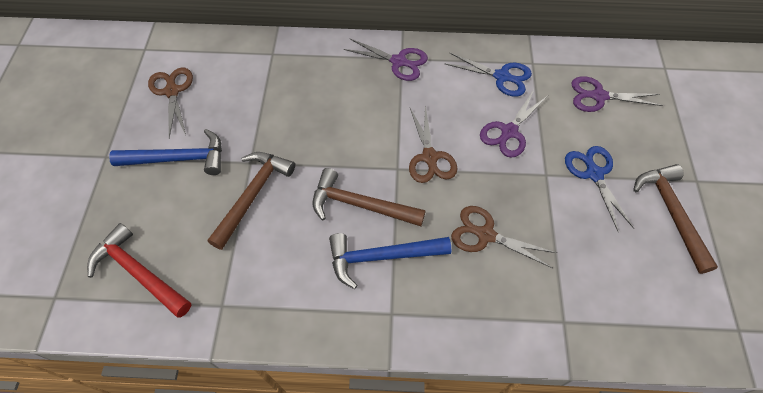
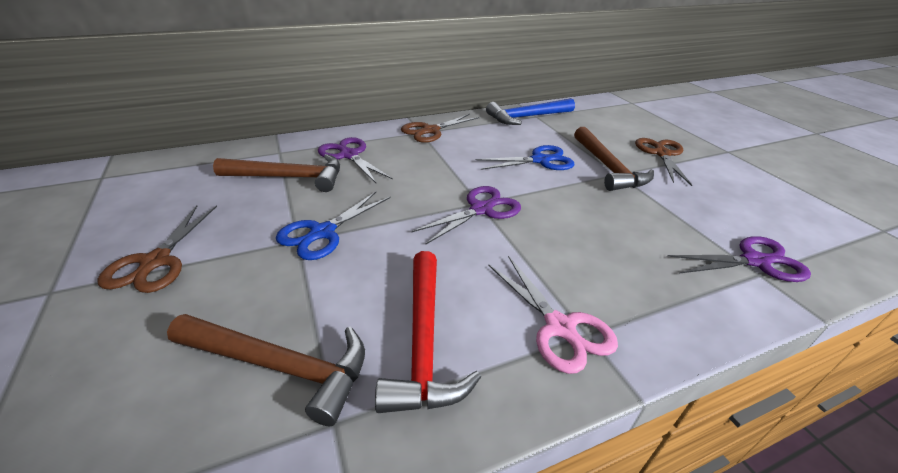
blue hammer: [109,129,222,175] [329,233,451,289] = 2 -> [486,98,575,125] = 1
pink scissors: none = 0 -> [488,256,618,374] = 1

